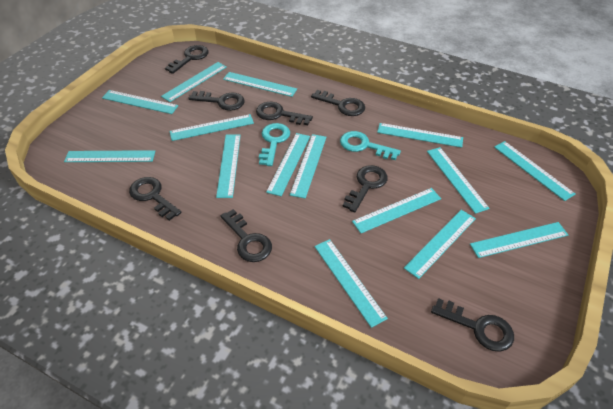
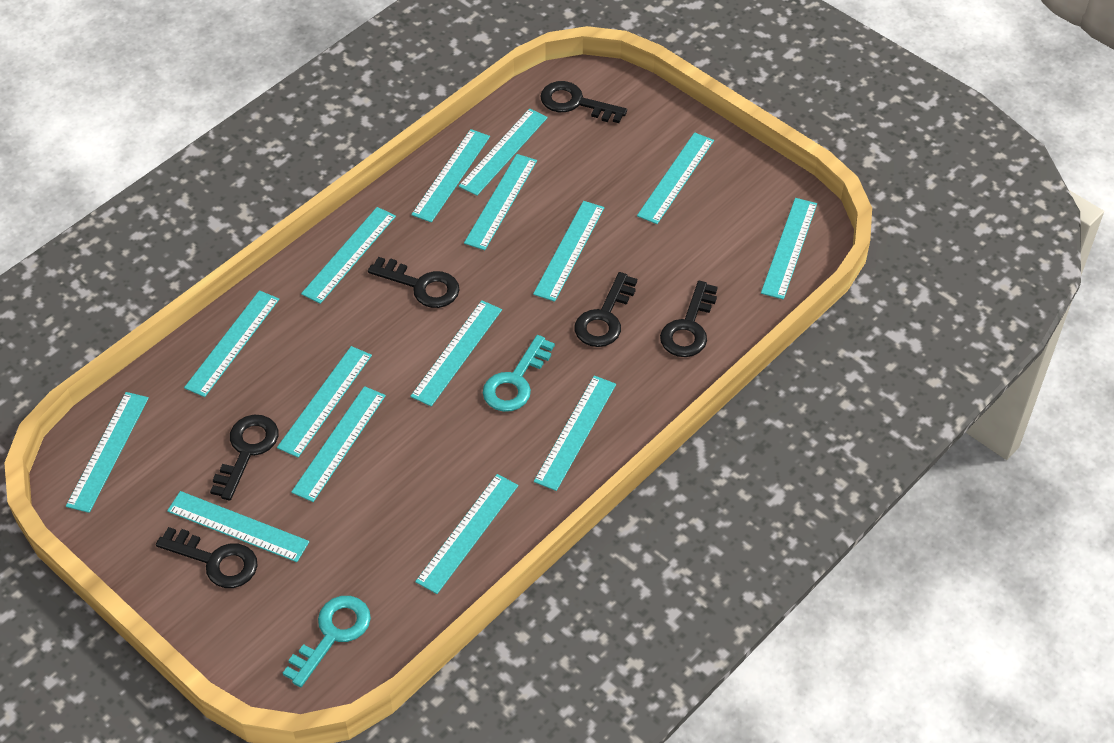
black key: [129,177,182,221] [165,45,209,74] [189,91,245,111] [220,209,272,262] [256,102,313,125] [311,90,365,116] [342,165,388,213] [431,298,514,352] = 8 -> [156,527,258,588] [210,415,278,501] [368,257,459,308] [540,81,627,123] [575,272,637,347] [660,281,718,357] = 6

